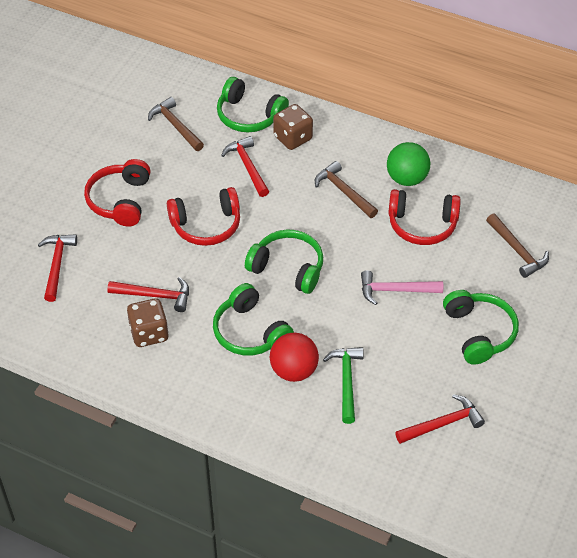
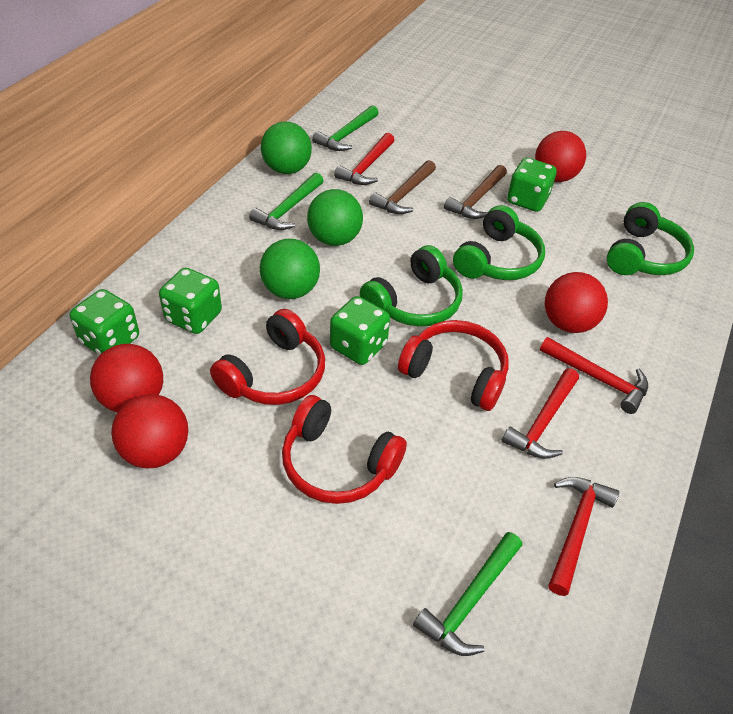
brown dice: [127,298,169,347] [273,104,313,150] = 2 -> none = 0
brown hammer: [148,97,204,151] [315,161,378,218] [486,213,549,278] = 3 -> [369,160,436,214] [444,165,507,219] = 2
green ball: [387,142,430,186] = 1 -> [260,239,320,299] [261,121,312,174] [307,189,363,246] = 3
green dice: none = 0 -> [70,289,139,355] [159,268,222,334] [330,296,390,365] [507,158,557,212] = 4
green hammer: [323,347,364,424] = 1 -> [249,172,324,230] [312,105,379,151] [413,532,522,656] = 3
green headphones: [213,283,294,356] [217,77,289,132] [245,230,323,294] [443,290,519,365] = 4 -> [360,245,463,326] [453,205,545,280] [607,202,694,275] = 3
pink hammer: [361,270,443,305] = 1 -> none = 0
red ball: [270,332,319,382] = 1 -> [90,344,163,412] [111,394,188,469] [535,131,586,182] [545,272,608,333] = 4

